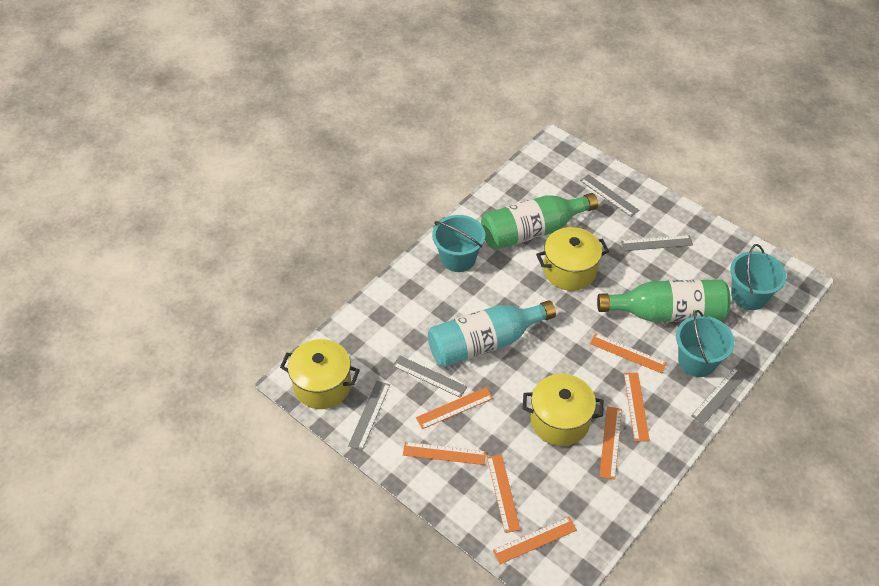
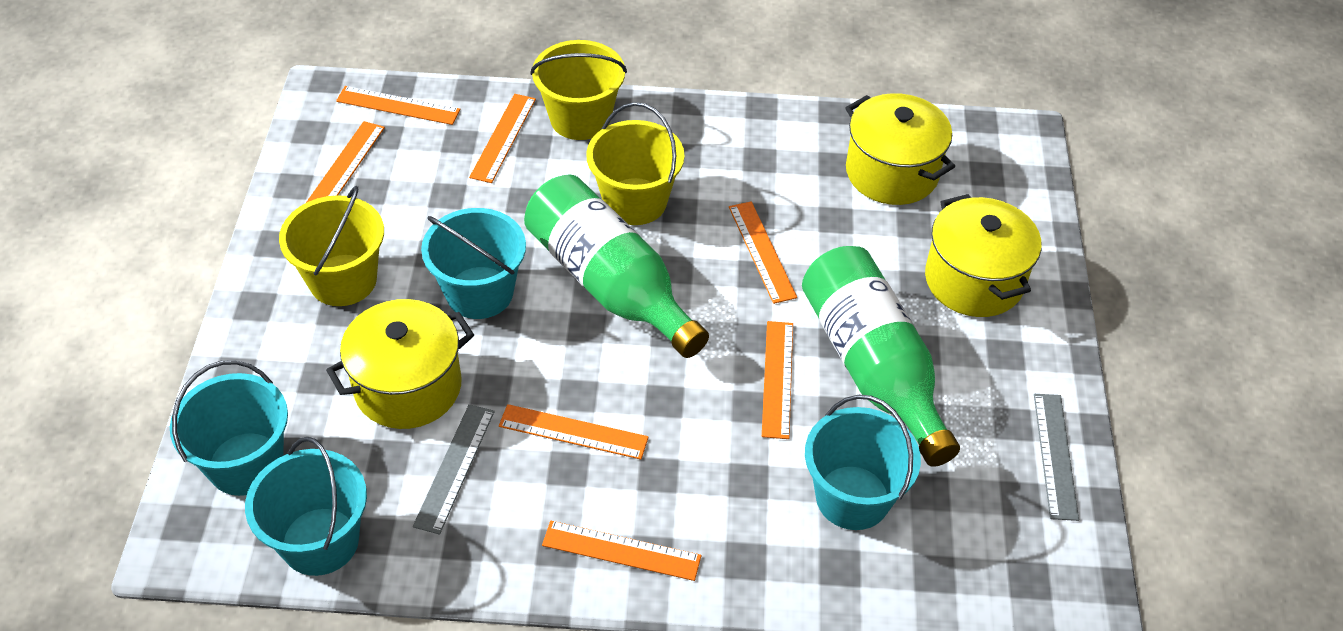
grey ruler: [348,381,390,450] [393,356,467,398] [580,174,639,217] [621,235,693,251] [691,367,747,425] = 5 -> [413,404,495,535] [1034,394,1079,521] = 2
turquoise bottle: [428,300,556,367] = 1 -> none = 0
turquoise bucket: [432,215,485,272] [676,310,735,377] [730,244,787,310] = 3 -> [170,360,288,496] [245,437,367,576] [421,208,526,319] [805,395,921,530] = 4
yellow bucket: none = 0 -> [279,186,384,306] [530,40,627,140] [586,102,684,225] = 3

